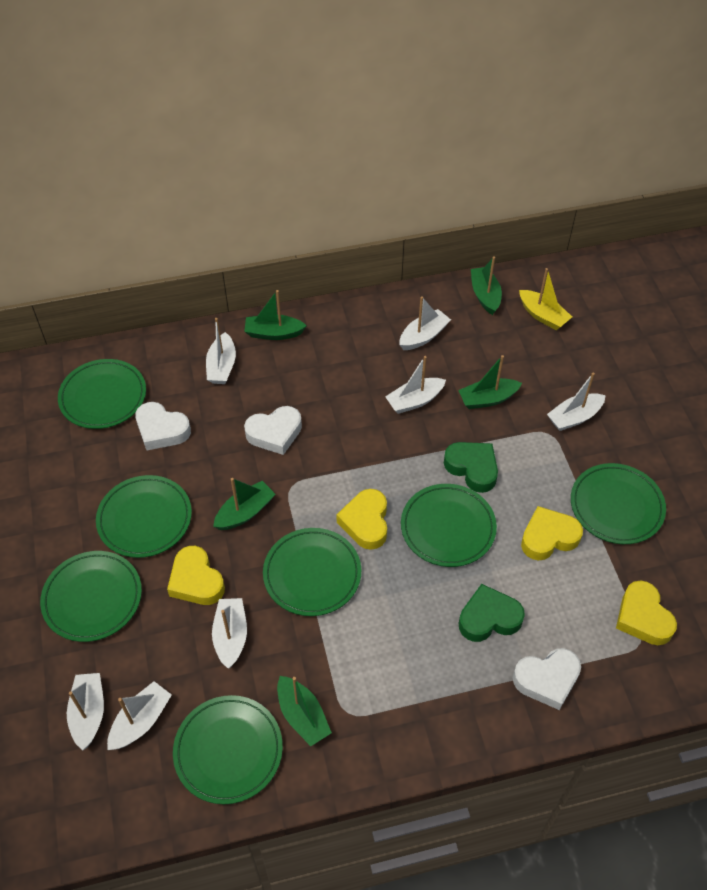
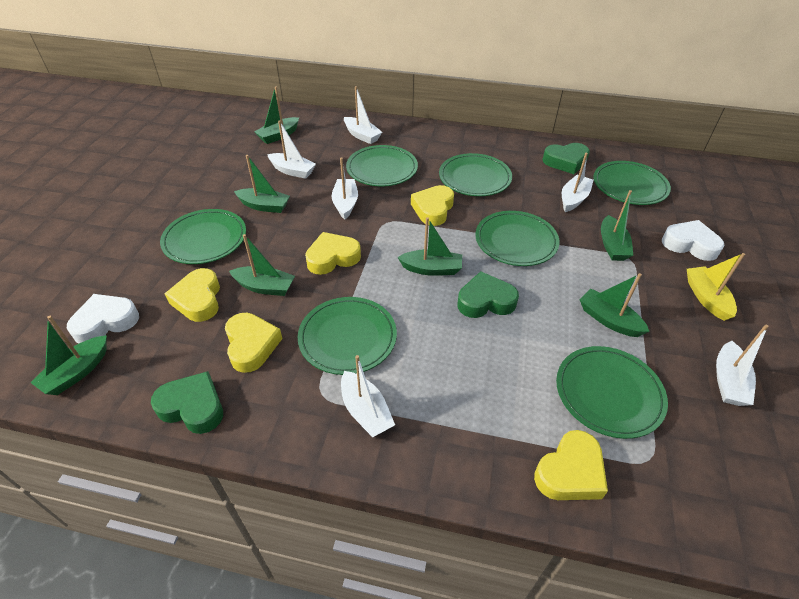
green boat: [213,478,275,530] [244,290,307,340] [277,676,332,746] [458,355,522,409] [471,257,502,315] = 5 -> [30,316,107,395] [229,234,295,296] [234,155,290,213] [254,86,299,144] [397,217,462,276] [580,273,650,337] [601,190,633,261] = 7
green heart: [444,442,498,493] [459,584,525,642] = 2 -> [151,371,223,434] [457,271,519,318] [542,143,590,174] = 3
white boat: [67,673,104,750] [107,681,172,750] [206,318,236,384] [212,598,247,669] [385,356,446,414] [399,297,451,350] [547,373,606,431] = 7 -> [267,120,316,179] [332,157,358,220] [341,355,395,437] [344,86,382,144] [562,153,593,212] [716,325,769,406] = 6
white heart: [135,402,191,450] [244,406,302,455] [513,648,581,710] = 3 -> [67,294,139,343] [662,220,725,261] = 2
yellow heart: [167,546,225,605] [337,489,387,550] [521,506,583,560] [616,580,677,645] = 4 -> [164,268,220,322] [225,313,282,373] [305,232,361,275] [411,185,454,226] [534,430,608,500] = 5

